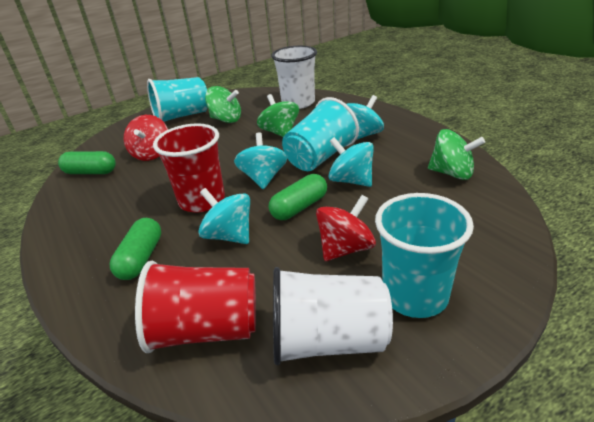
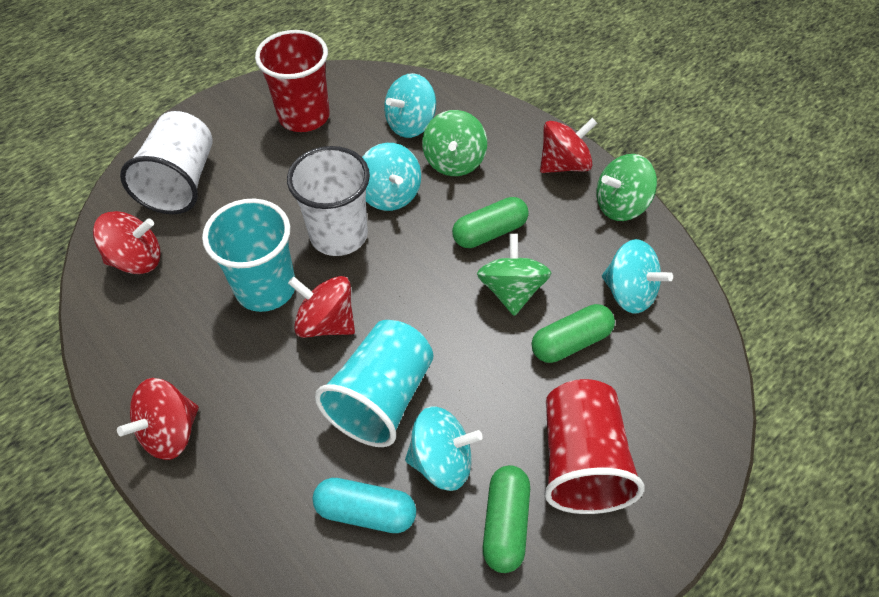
red spinning top: [124,115,168,161] [316,195,376,261] = 2 -> [93,211,161,274] [117,378,199,460] [288,276,355,338] [540,118,597,173] = 4
turquoise capsule: none = 0 -> [312,478,416,533] = 1
turquoise cup: [147,77,208,122] [282,97,359,171] [375,193,474,318] = 3 -> [202,199,295,312] [315,320,433,447] = 2

